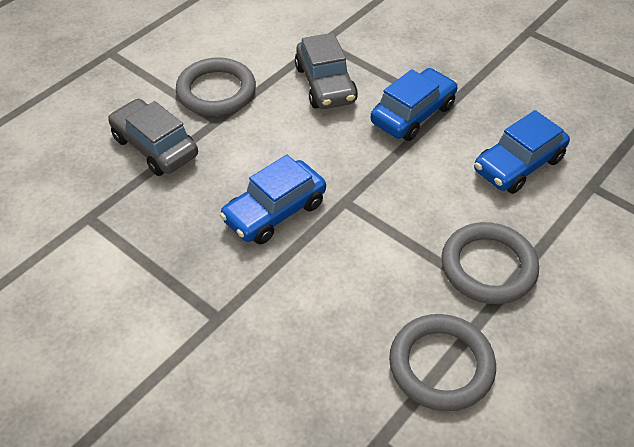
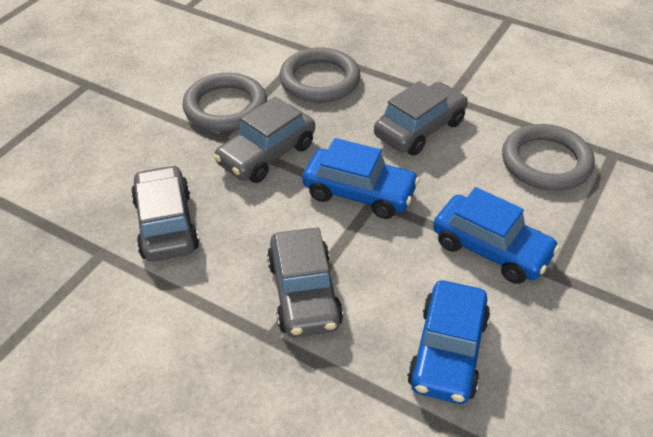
grey car: [108,99,198,176] [295,33,358,109] = 2 -> [131,165,199,261] [214,97,315,183] [267,228,343,338] [374,81,468,155] = 4

